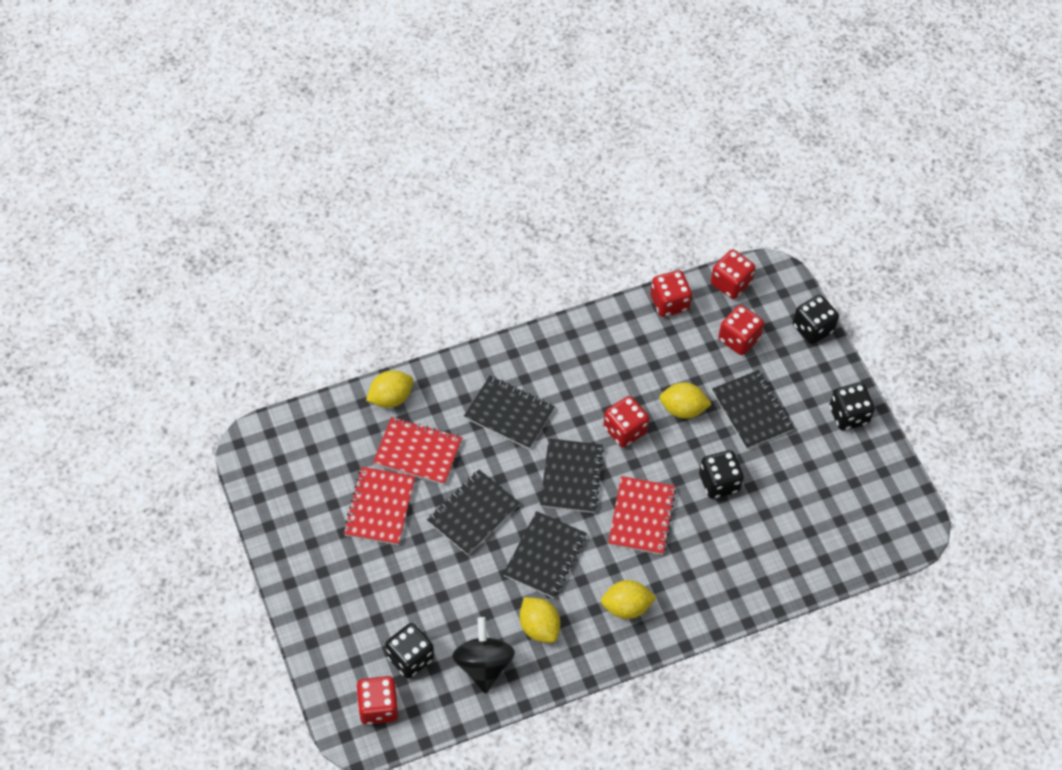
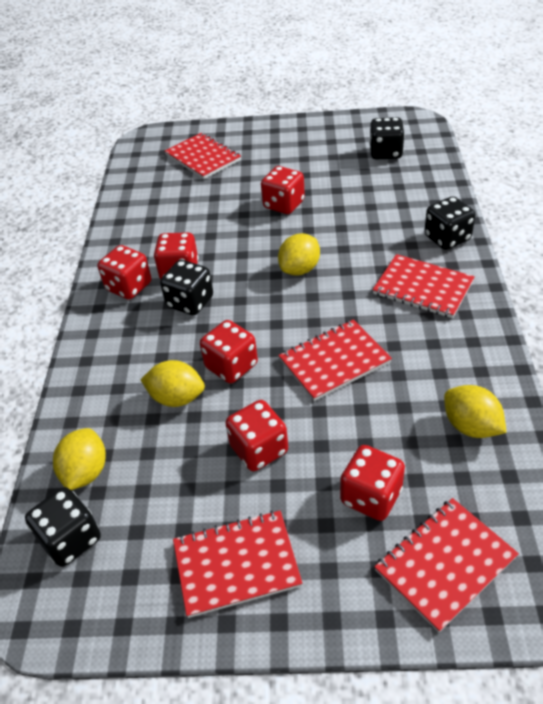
black notebook: [427,470,520,555] [464,376,555,449] [503,511,587,598] [540,438,604,513] [712,370,794,449] = 5 -> none = 0
black spinning top: [452,617,515,693] = 1 -> none = 0
red dice: [356,676,398,725] [603,396,649,447] [650,270,692,317] [711,249,756,299] [718,305,764,355] = 5 -> [98,245,151,300] [154,232,199,279] [200,320,258,383] [225,400,288,471] [261,166,305,214] [340,445,405,521] = 6
red notebook: [343,467,415,545] [373,417,462,485] [608,476,676,555] = 3 -> [165,133,241,179] [173,511,302,618] [278,319,392,401] [372,254,475,318] [374,498,519,633] = 5

